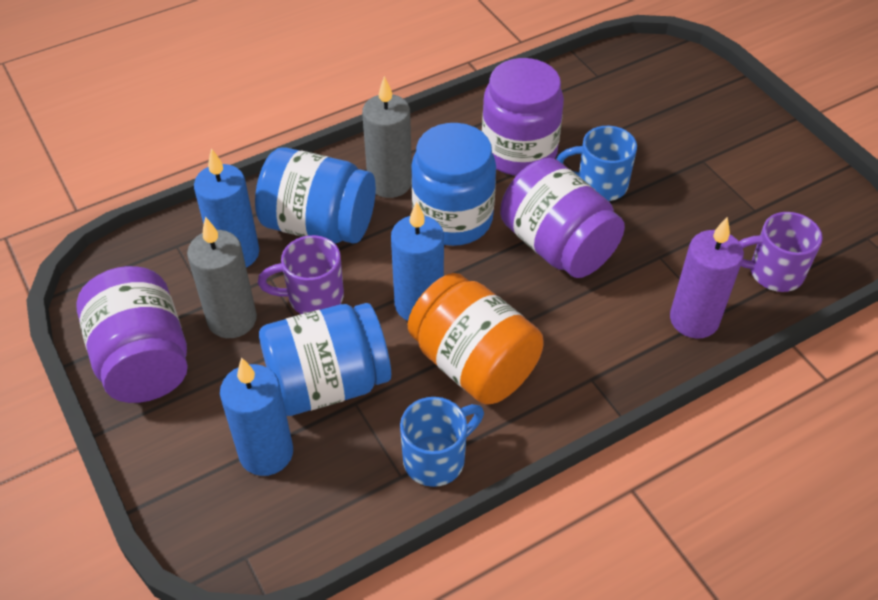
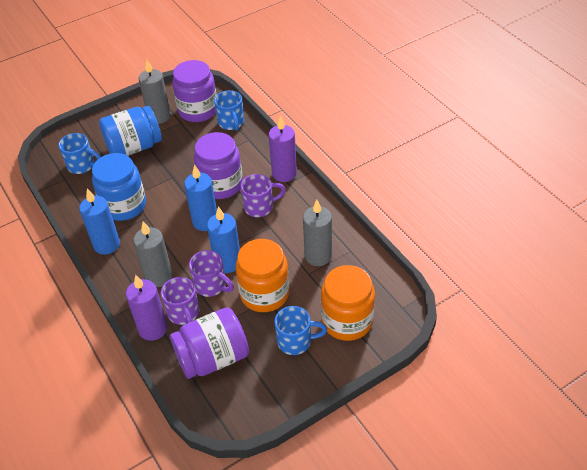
blue jar: [255,147,376,243] [259,303,391,416] [411,123,496,246] = 3 -> [92,153,146,221] [99,106,162,156] = 2
blue mug: [400,397,484,487] [556,126,637,201] = 2 -> [58,133,101,174] [214,90,244,131] [274,306,327,355] = 3
grey candle: [187,217,257,338] [362,76,412,198] = 2 -> [133,221,172,287] [139,59,171,124] [303,200,332,266] = 3
orange jar: [408,273,544,405] = 1 -> [236,239,289,312] [321,265,375,341] = 2
purple candle: [670,217,744,339] = 1 -> [126,275,167,341] [268,116,297,182] = 2
purple mug: [258,235,344,314] [739,212,823,292] = 2 -> [161,277,199,325] [189,250,234,297] [241,174,286,217] = 3

